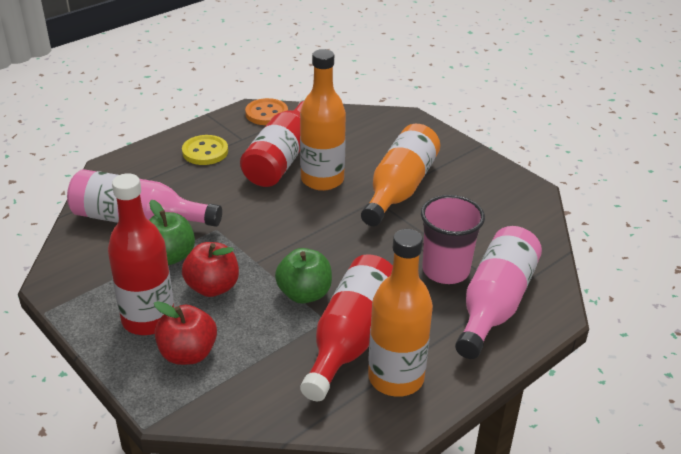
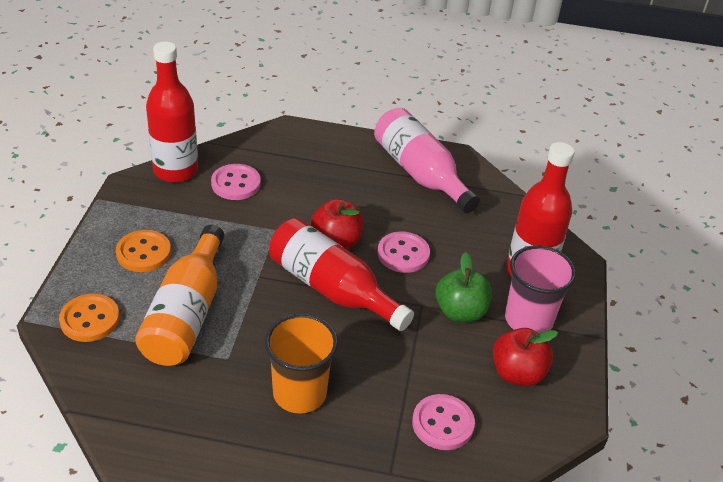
green apple: [149,200,195,265] [275,248,332,304] = 2 -> [435,252,492,322] = 1
orange bottle: [300,49,346,191] [361,124,440,226] [368,229,433,397] = 3 -> [135,225,224,366] = 1
orange button: [245,98,288,125] = 1 -> [59,294,120,342] [116,230,171,272] = 2
orange cup: none = 0 -> [265,314,338,414] = 1
pink bottle: [67,169,222,227] [455,226,542,359] = 2 -> [374,108,480,213] = 1
pink button: none = 0 -> [211,164,261,200] [378,231,430,273] [412,394,475,450] = 3
yellow button: [182,135,228,165] = 1 -> none = 0

